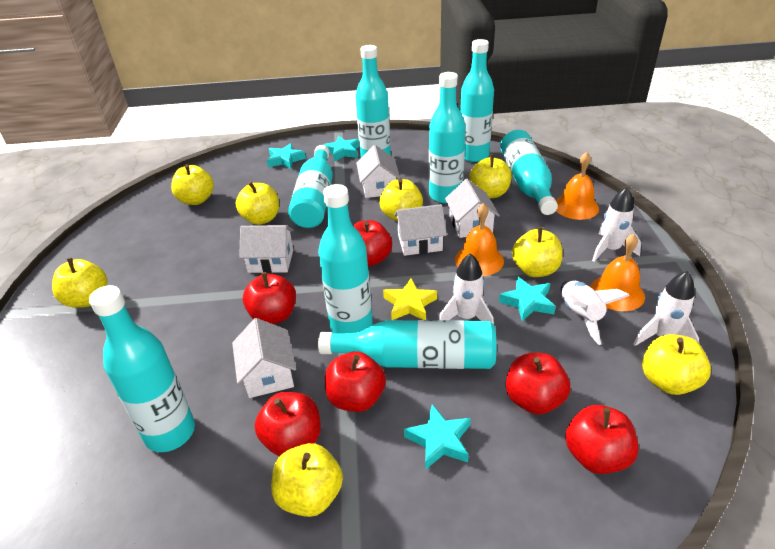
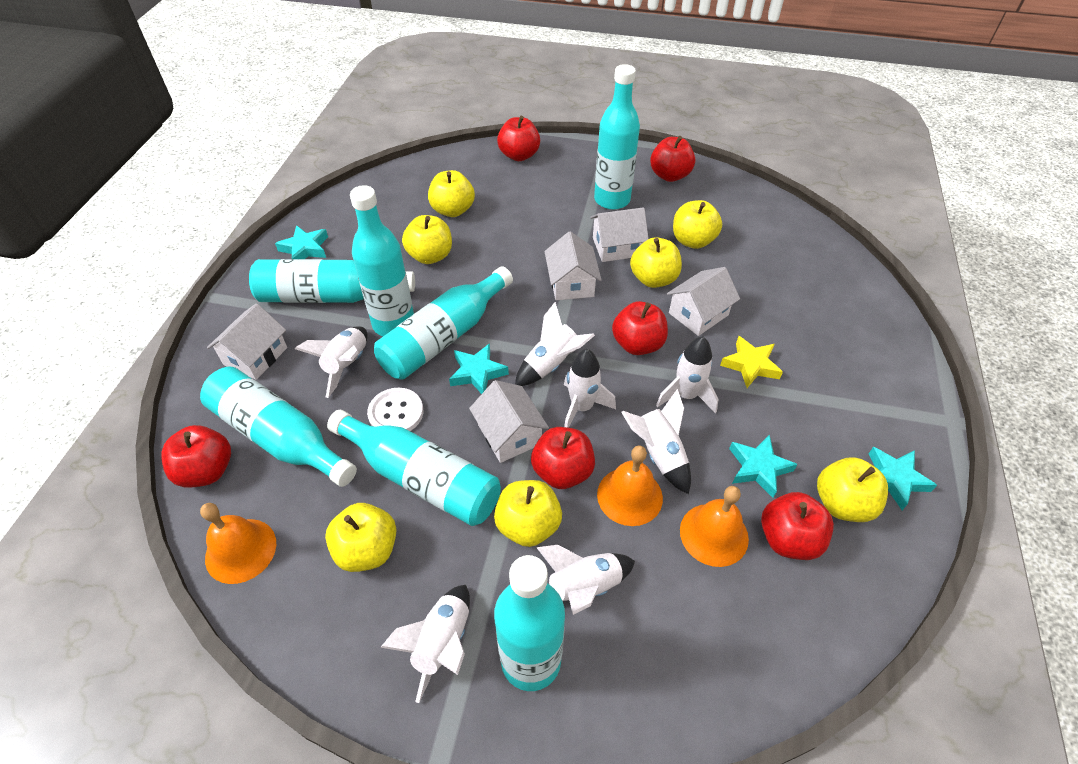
turquoise bottle: [89,285,195,452] [288,145,333,228] [318,184,373,334] [318,320,496,369] [355,45,391,157] [429,72,466,203] [460,39,494,162] [500,130,558,215] = 8 -> [200,366,357,487] [249,259,415,303] [327,410,501,526] [350,185,414,336] [374,266,513,380] [494,555,565,691] [594,64,640,210] = 7
white button: none = 0 -> [367,388,423,431] = 1
white rocket: [439,253,494,325] [561,281,630,345] [592,187,641,262] [633,271,699,346] = 4 -> [295,326,368,398] [380,585,470,703] [515,302,595,386] [536,545,635,615] [564,349,616,428] [621,389,691,494] [656,336,719,413] = 7
yellow apple: [52,258,107,308] [171,164,214,205] [235,181,279,225] [271,443,343,517] [379,179,423,221] [470,154,512,198] [512,227,563,277] [642,334,711,395] = 8 -> [325,503,397,572] [402,215,452,264] [428,170,475,217] [494,480,562,547] [630,237,682,288] [673,200,722,249] [817,457,888,522] = 7

